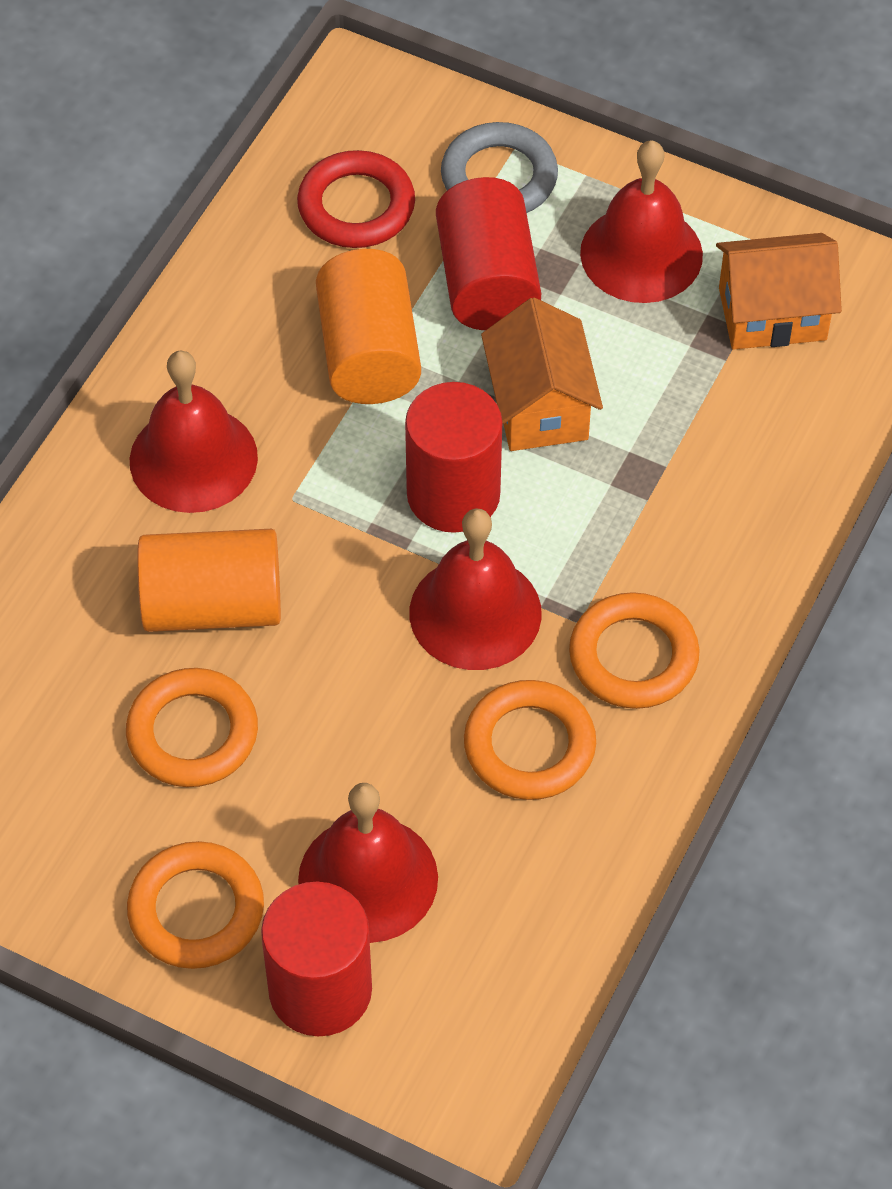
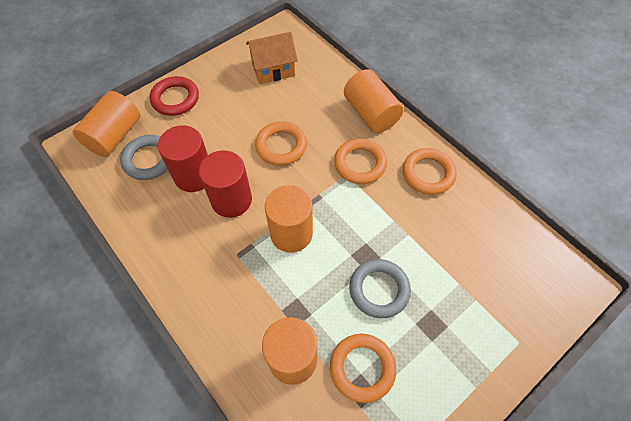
grey ring: [441,122,558,213] = 1 -> [120,135,168,180] [349,259,411,318] = 2
orange cylinder: [137,529,281,632] [316,249,421,404] = 2 -> [73,91,140,157] [262,317,318,385] [265,185,313,253] [344,69,404,133] = 4
orange house: [481,297,603,451] [716,233,842,350] = 2 -> [246,32,298,84] = 1
red bell: [130,351,258,513] [298,783,438,943] [410,508,542,670] [580,140,703,303] = 4 -> none = 0
red cylinder: [261,882,372,1036] [405,382,502,533] [436,177,541,330] = 3 -> [158,125,208,192] [199,150,252,218] = 2

